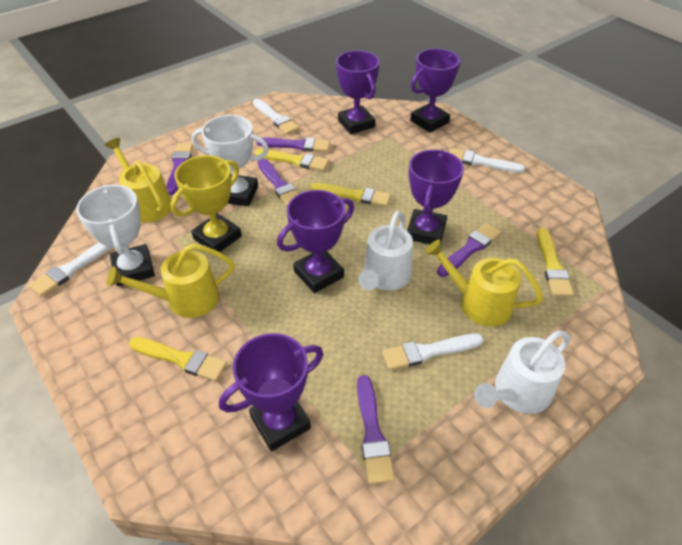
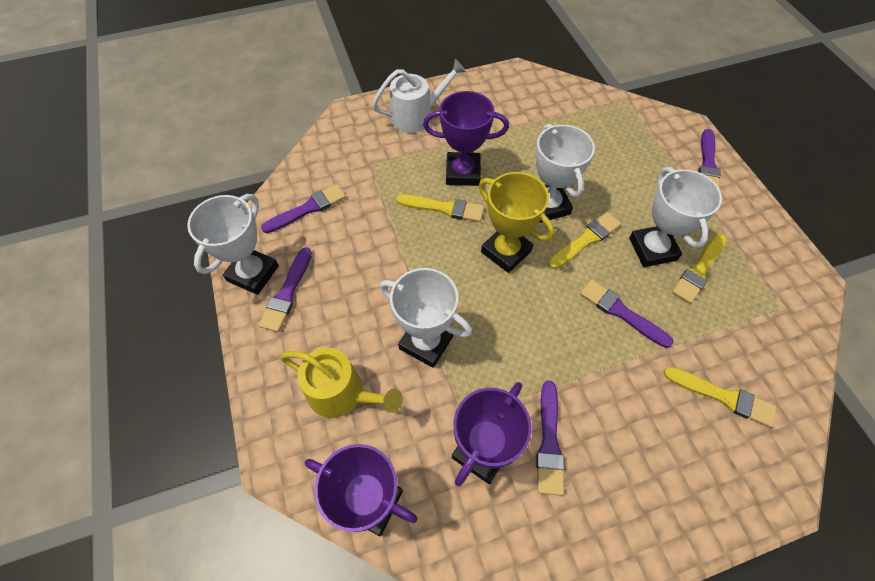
purple trophy: [219,333,323,451] [277,190,354,293] [336,50,380,134] [407,150,464,245] [410,48,460,133] = 5 -> [305,444,418,537] [423,91,509,186] [452,382,532,486] = 3
white brush: [29,242,112,297] [253,99,299,134] [382,334,484,370] [449,148,525,173] = 4 -> none = 0
white trophy: [76,185,155,286] [192,115,269,206] = 2 -> [187,194,279,295] [380,268,472,368] [536,124,595,223] [629,167,722,267] = 4
white watering can: [359,211,413,291] [474,330,570,414] = 2 -> [372,59,466,133] = 1
yellow watering can: [105,138,171,223] [107,244,235,318] [425,240,543,327] = 3 -> [280,348,403,418] = 1

